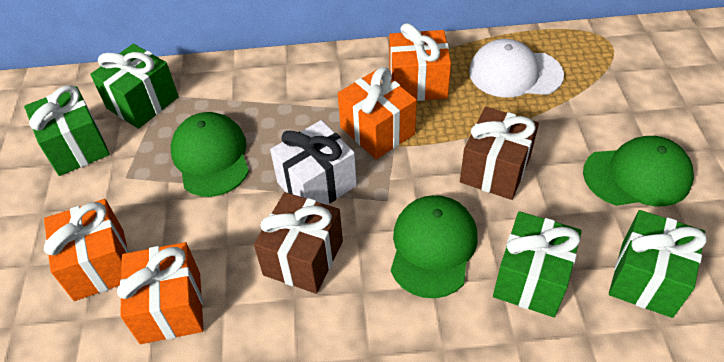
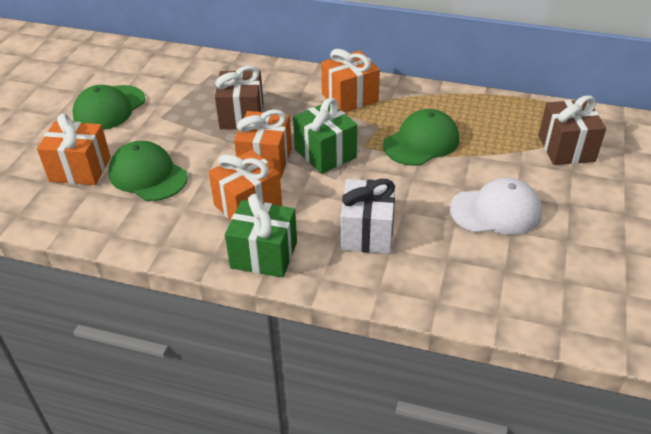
green gift: [24,85,110,176] [90,44,179,129] [493,211,582,317] [609,210,707,318] = 4 -> [225,194,297,278] [293,98,357,174] = 2

